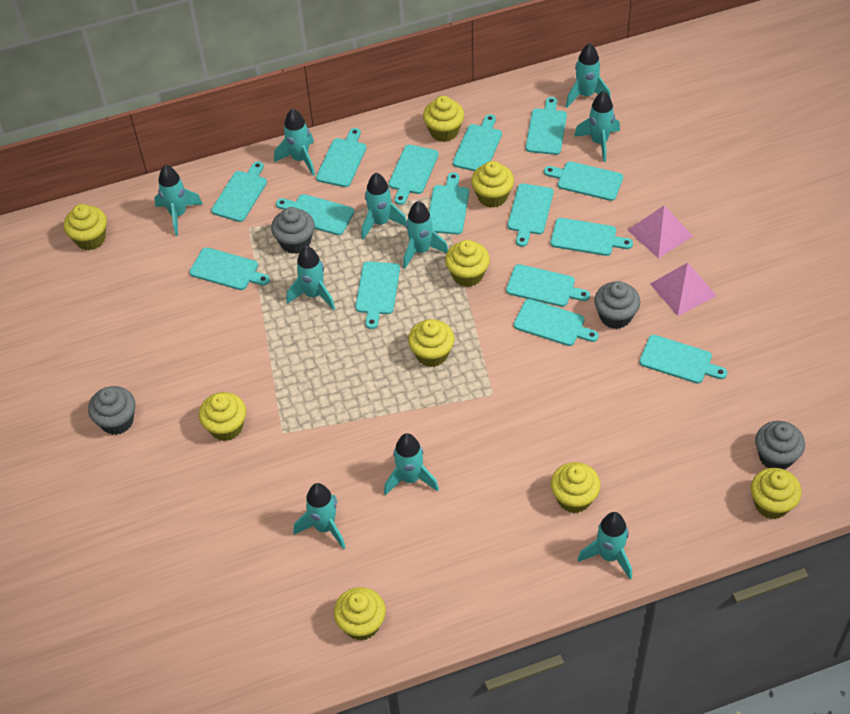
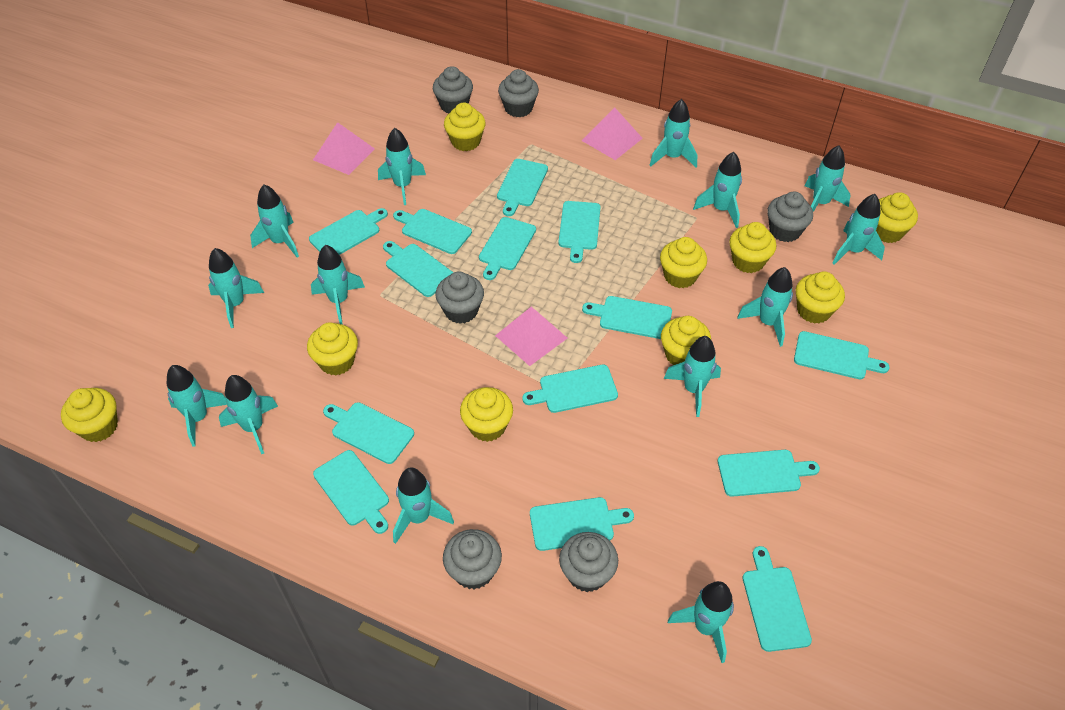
grey cupcake: [88,386,135,435] [271,207,315,254] [594,281,640,329] [755,421,805,470] = 4 -> [433,66,473,113] [436,272,484,324] [443,529,502,590] [498,69,539,117] [559,532,618,592] [767,192,813,242] = 6
pink pyramid: [628,205,693,258] [650,262,717,316] = 2 -> [313,122,375,175] [495,307,567,366] [581,107,643,160] = 3
turquoise cutting board: [189,247,270,290] [211,161,267,222] [276,194,354,235] [316,128,366,187] [355,261,400,329] [389,145,439,205] [429,172,469,235] [453,114,502,171] [506,264,590,307] [508,183,554,247] [514,299,599,346] [526,97,567,155] [544,161,623,201] [550,218,633,256] [639,335,727,384] = 15 -> [309,208,388,255] [313,450,389,534] [323,402,414,464] [383,241,454,297] [393,209,472,254] [479,217,536,280] [497,159,548,216] [522,365,618,413] [530,497,634,551] [558,201,600,263] [582,296,672,339] [718,450,820,497] [743,546,812,652] [794,331,890,379] = 14
turquoise rocket: [154,165,203,236] [274,108,315,176] [287,246,335,310] [294,483,346,549] [361,173,406,239] [384,433,439,496] [403,201,448,269] [566,43,611,107] [574,91,620,162] [577,512,632,579] = 10 -> [167,365,227,447] [208,248,264,328] [219,375,278,454] [250,185,299,258] [311,245,365,324] [378,128,426,205] [393,468,454,544] [650,99,697,167] [664,336,721,417] [668,581,734,663] [693,152,742,228] [737,267,793,347] [805,145,850,212] [832,194,885,265] = 14

